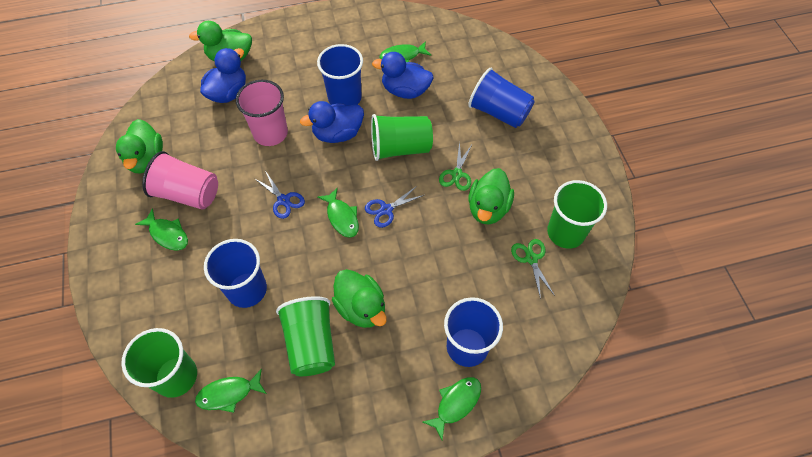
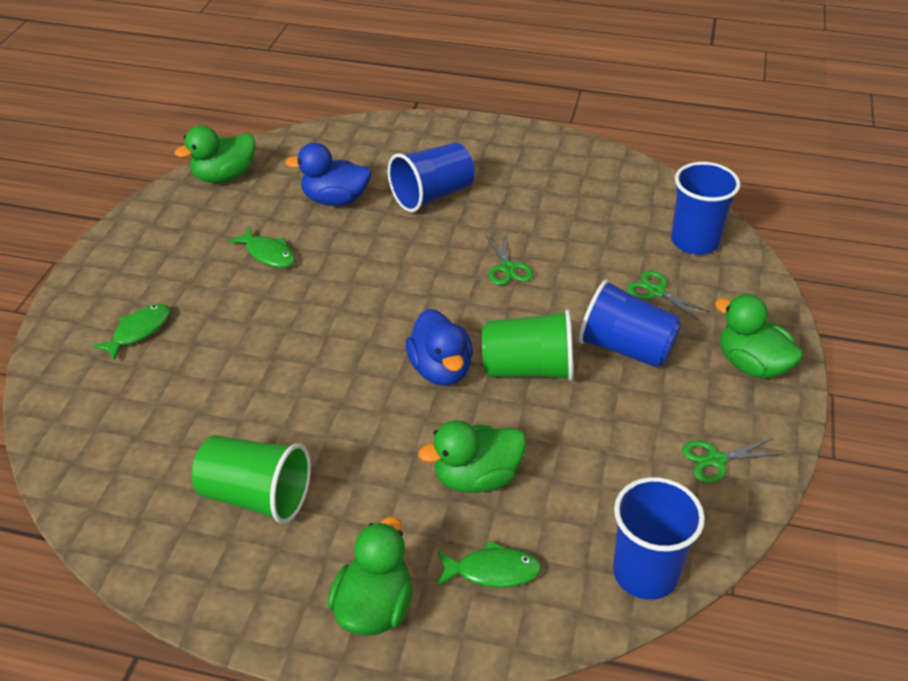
blue duck: [200,48,246,103] [300,101,364,143] [372,52,433,99] = 3 -> [285,143,371,206] [406,309,473,386] = 2
blue scissors: [254,171,305,219] [365,185,424,228] = 2 -> none = 0
green cup: [121,328,197,398] [276,296,335,376] [371,114,433,161] [547,180,607,249] = 4 -> [192,435,311,524] [482,309,573,381] = 2
green fish: [135,208,188,251] [195,368,267,413] [317,188,359,238] [380,41,431,62] [423,377,481,440] = 5 -> [92,304,170,361] [228,226,295,268] [437,541,542,588] = 3
green scissors: [439,141,473,191] [511,239,555,299] = 2 -> [485,233,533,285] [627,270,711,321] [682,438,783,483] = 3
pink cup: [142,151,218,210] [236,80,288,146] = 2 -> none = 0

